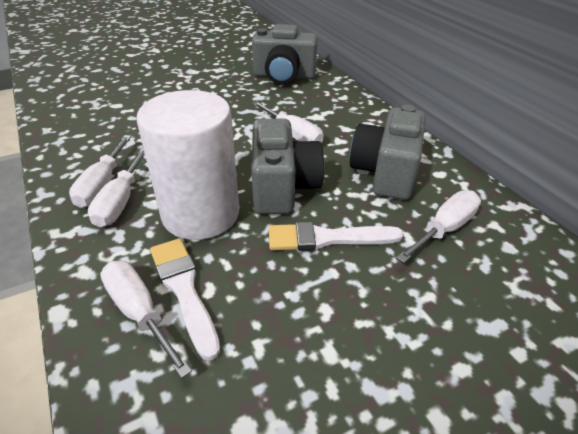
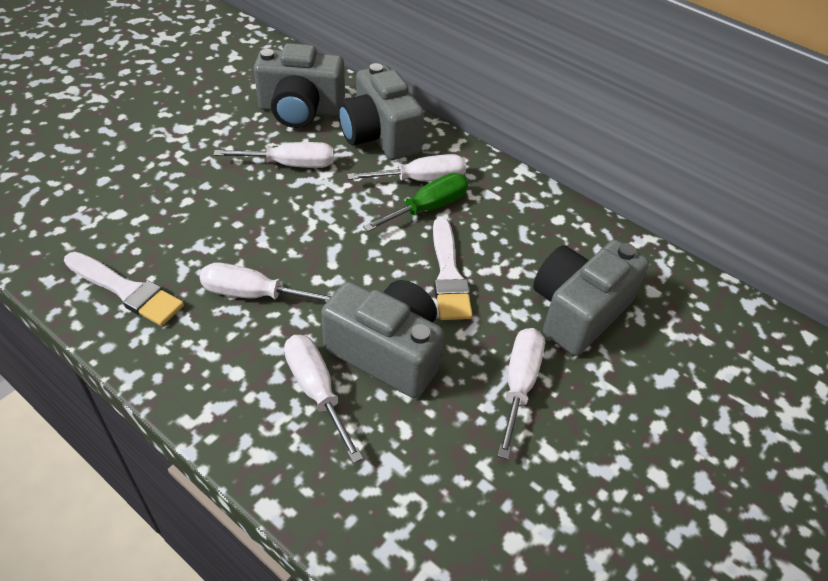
green screwdriver: none = 0 -> [363,173,469,232] = 1
grey camera: [251,119,324,214] [252,24,318,85] [350,105,426,200] = 3 -> [254,43,345,128] [321,280,444,398] [338,63,424,160] [533,240,649,356] = 4
white cylinder: [137,90,239,240] = 1 -> none = 0

